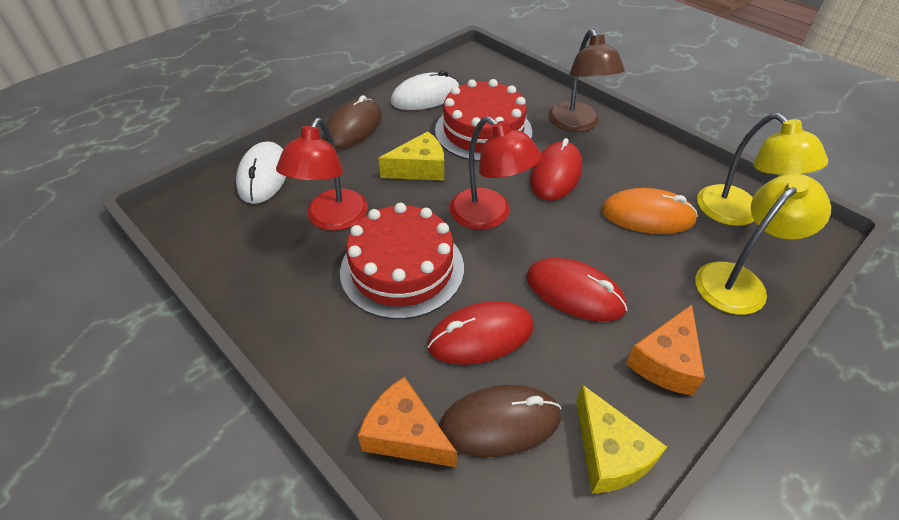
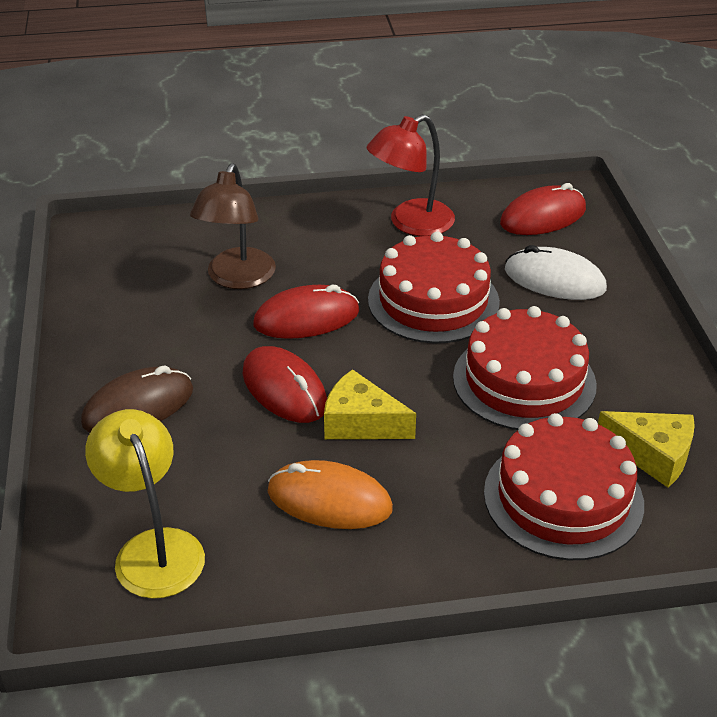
brown mouse: [324,95,382,149] [439,385,562,457] = 2 -> [81,365,193,432] = 1
orange cheese: [358,377,457,467] [626,305,705,396] = 2 -> none = 0
red cake: [340,203,464,319] [435,79,532,161] = 2 -> [368,232,500,344] [453,306,597,430] [484,413,644,560] = 3
red lamp: [276,118,368,231] [450,116,542,230] = 2 -> [366,114,455,236] = 1
white mouse: [236,142,287,204] [391,71,459,110] = 2 -> [505,245,607,300] = 1
yellow lamp: [695,174,831,315] [697,113,828,226] = 2 -> [85,409,205,599] = 1

